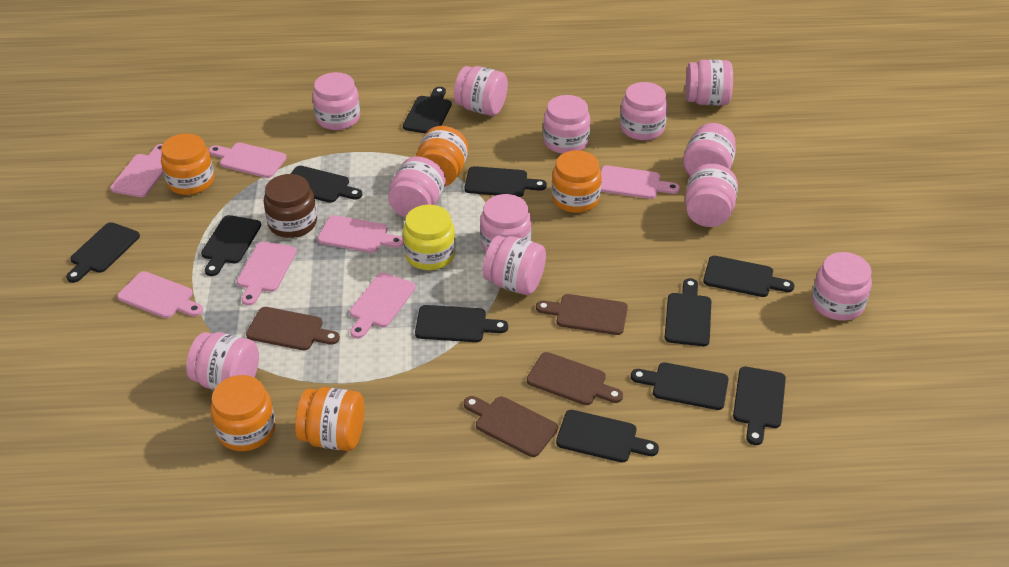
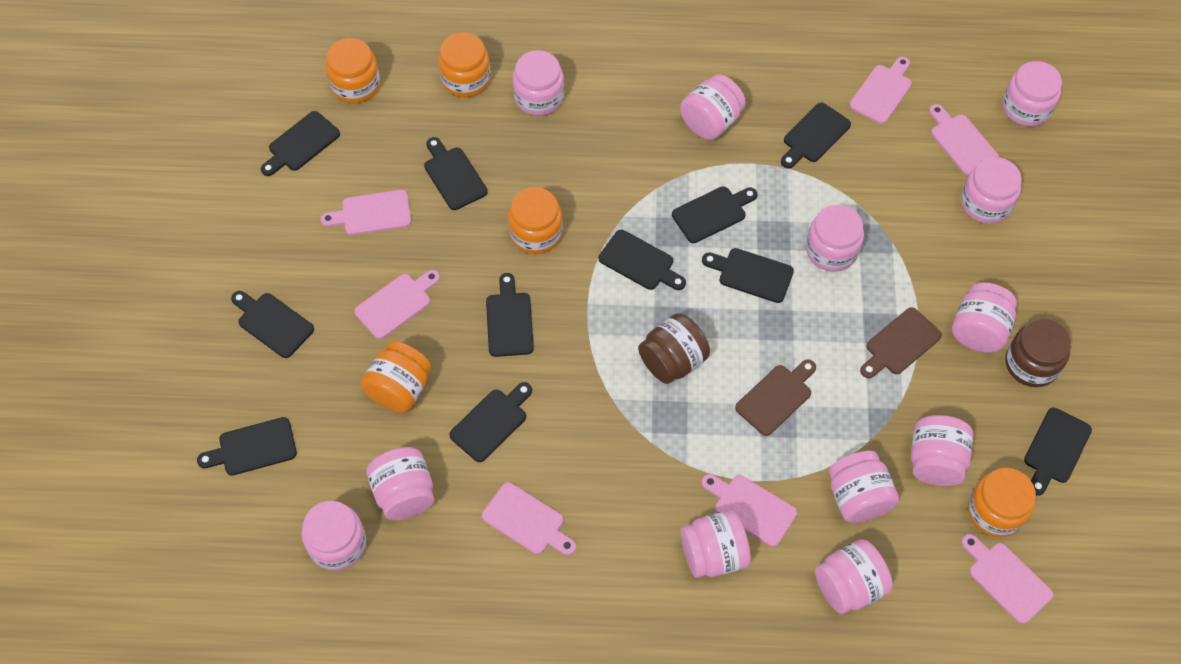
brown cutting board: [246,307,340,350] [464,396,558,457] [527,352,623,405] [536,294,628,335] = 4 -> [735,359,816,436] [860,307,942,378] = 2
brown jar: [264,174,317,238] = 1 -> [638,313,710,384] [1005,319,1071,387] = 2
yellow jar: [403,205,456,270] = 1 -> none = 0

